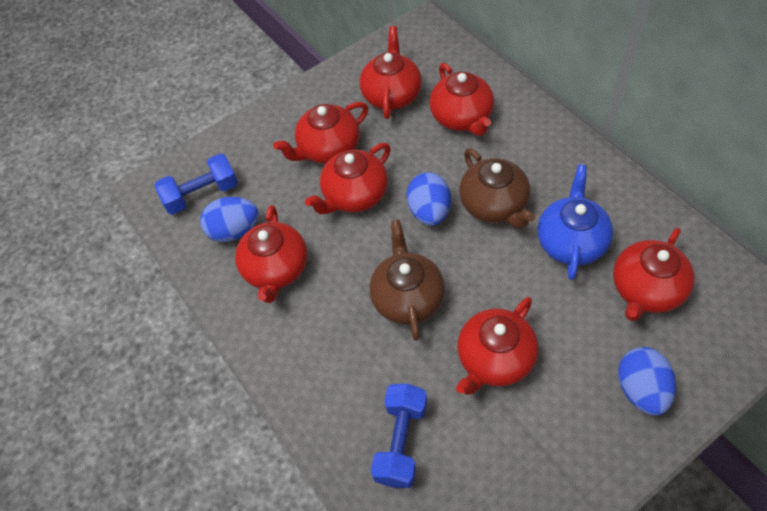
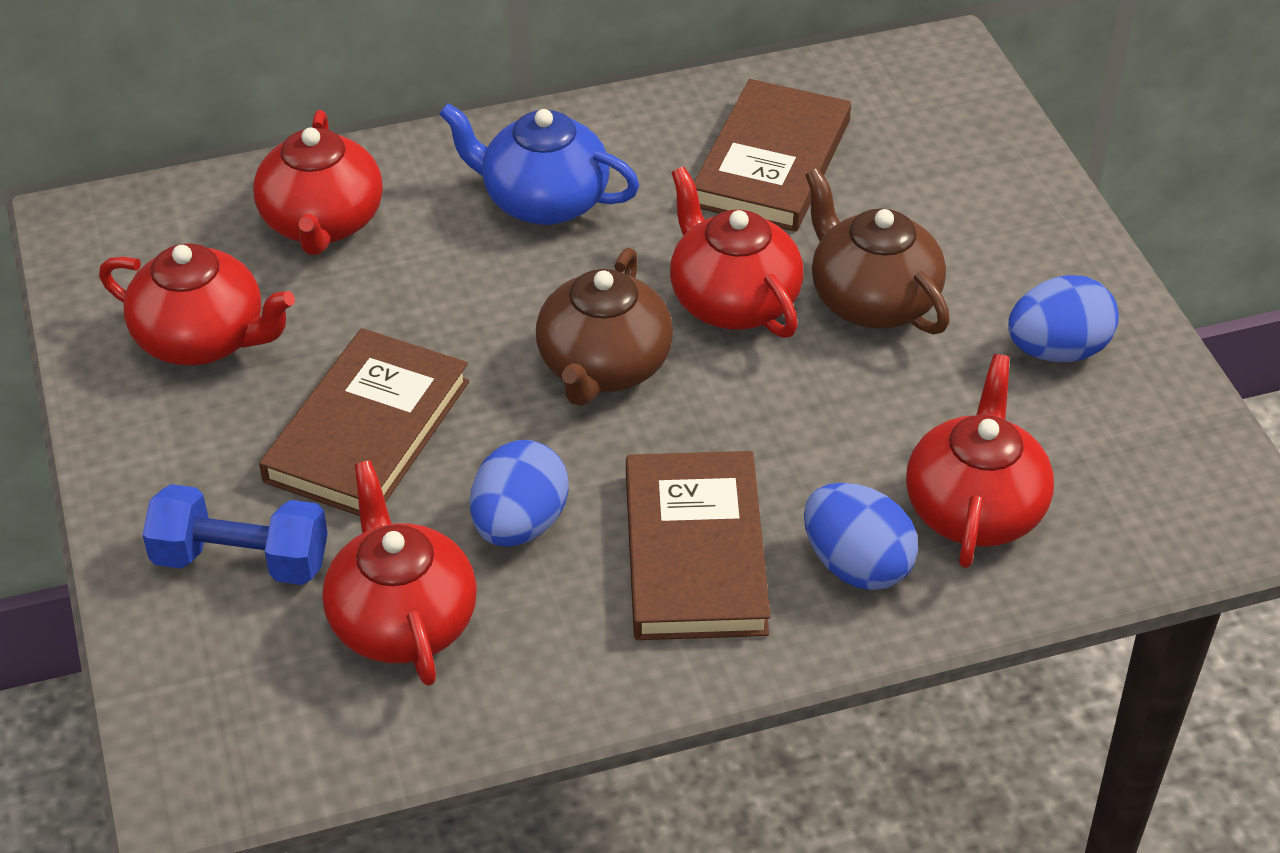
blue dumbbell: [155,154,238,214] [371,383,427,488] = 2 -> [143,484,328,585] = 1
brown book: none = 0 -> [259,328,469,516] [626,451,770,640] [694,79,851,232] = 3
red teapot: [235,205,307,303] [273,102,368,164] [305,143,391,214] [360,26,422,119] [429,63,494,136] [456,297,538,395] [613,228,695,321] = 7 -> [99,243,295,365] [253,110,383,255] [322,460,477,686] [670,167,804,338] [906,354,1054,568] = 5

